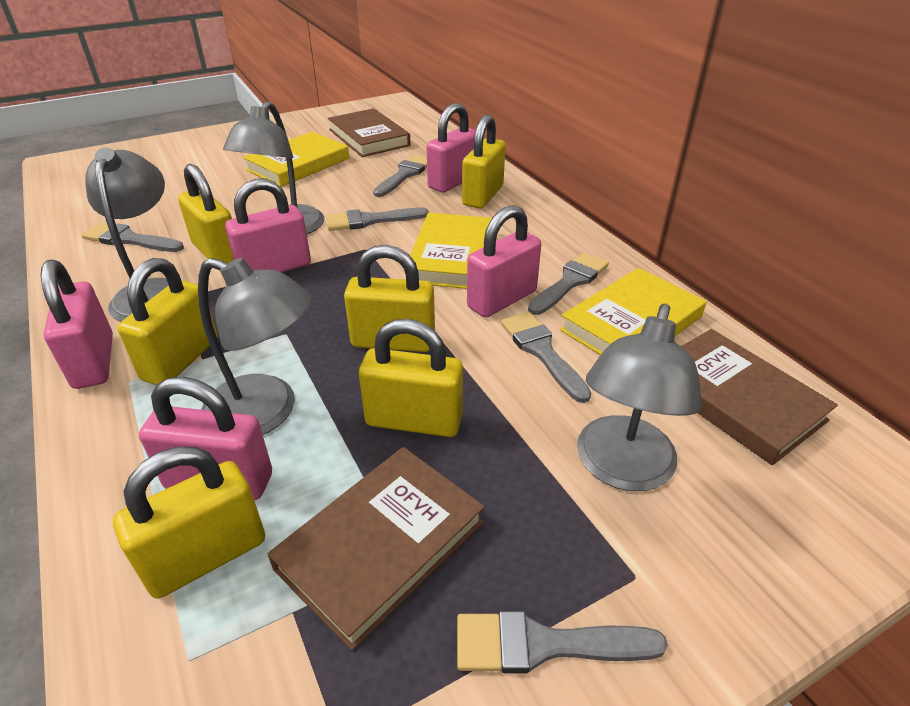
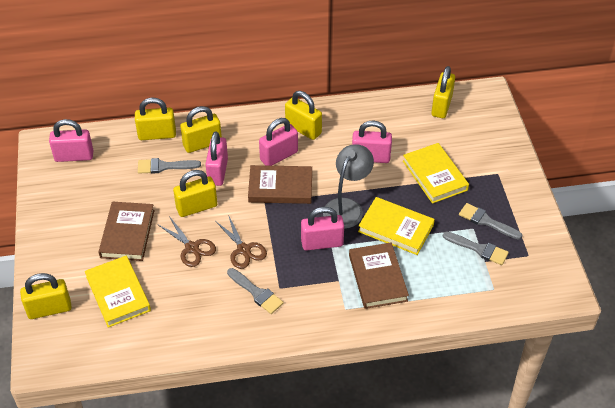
brown scissors: none = 0 -> [157,216,216,267] [215,215,267,269] = 2
grey brush: [82,222,184,252] [326,207,429,231] [373,155,427,197] [457,611,668,673] [501,312,591,403] [528,253,609,315] = 6 -> [138,158,201,174] [227,268,284,314] [443,231,509,265] [459,203,522,240] = 4
grey lamp: [85,148,169,322] [198,258,312,435] [223,101,324,234] [577,304,702,491] = 4 -> [323,144,374,229] = 1

